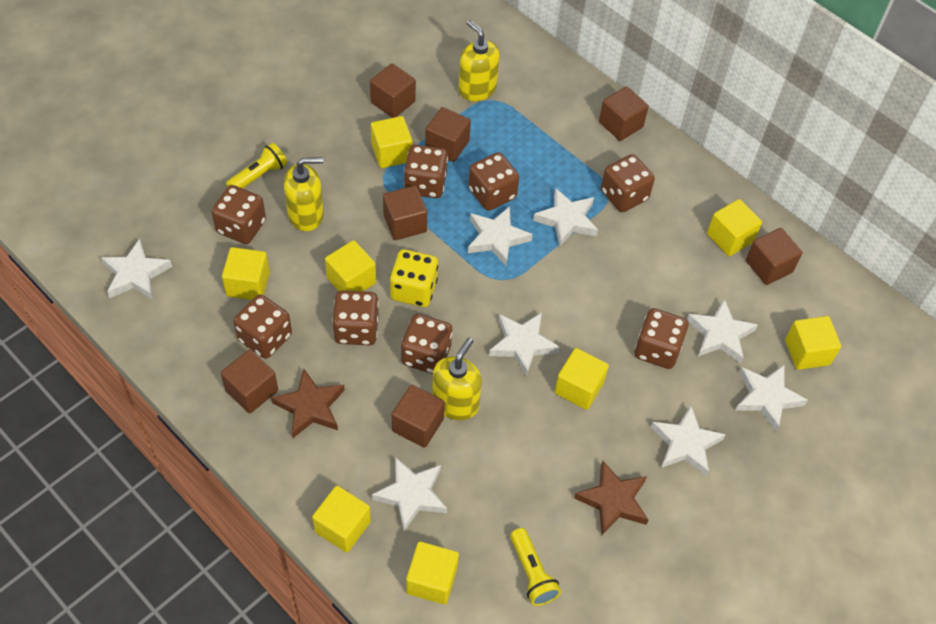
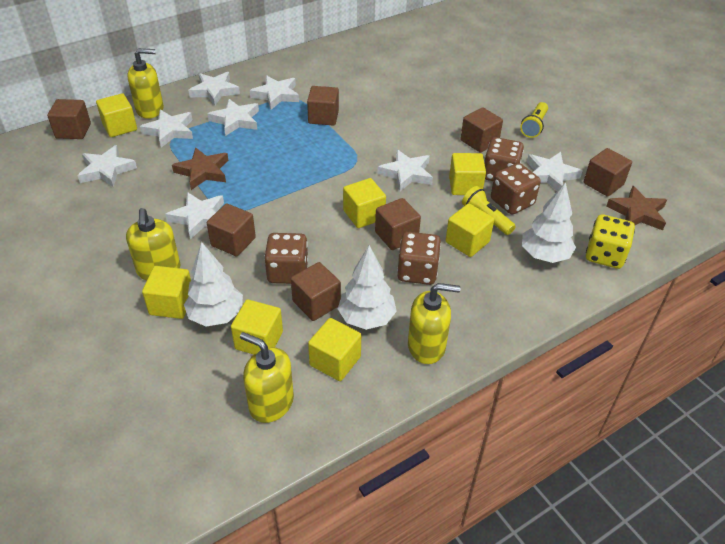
brown dice: [211,185,266,244] [233,294,292,359] [332,290,379,345] [401,314,452,374] [404,145,448,198] [468,152,519,211] [601,154,655,212] [635,308,688,369] = 8 -> [264,233,308,284] [397,232,441,285] [484,137,524,181] [491,163,541,215] = 4
white tree: none = 0 -> [184,242,243,327] [338,245,397,330] [522,182,576,263] = 3
yellow cube: [222,247,270,300] [312,486,371,553] [325,240,376,291] [371,116,412,168] [406,541,459,604] [554,348,609,410] [707,199,762,256] [785,316,841,370] = 8 -> [96,93,137,137] [142,266,191,319] [231,299,283,355] [308,318,361,381] [343,178,386,228] [446,203,494,257] [449,153,486,195] = 7
yellow soap dispenser: [284,157,324,231] [432,337,482,420] [459,20,500,101] = 3 -> [126,208,181,280] [127,48,164,119] [240,332,294,423] [408,283,460,364] = 4

